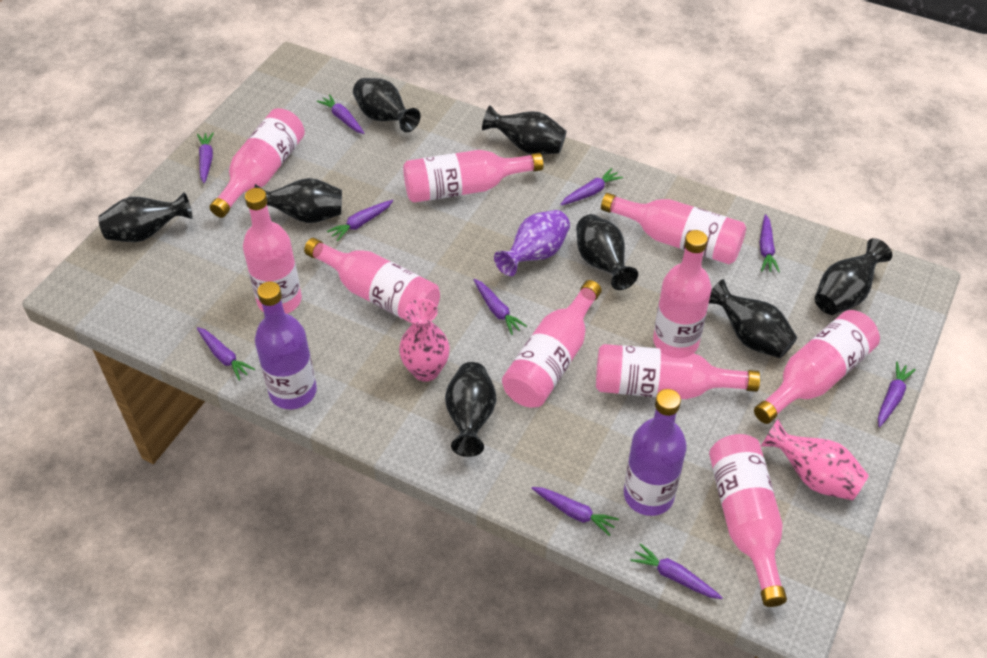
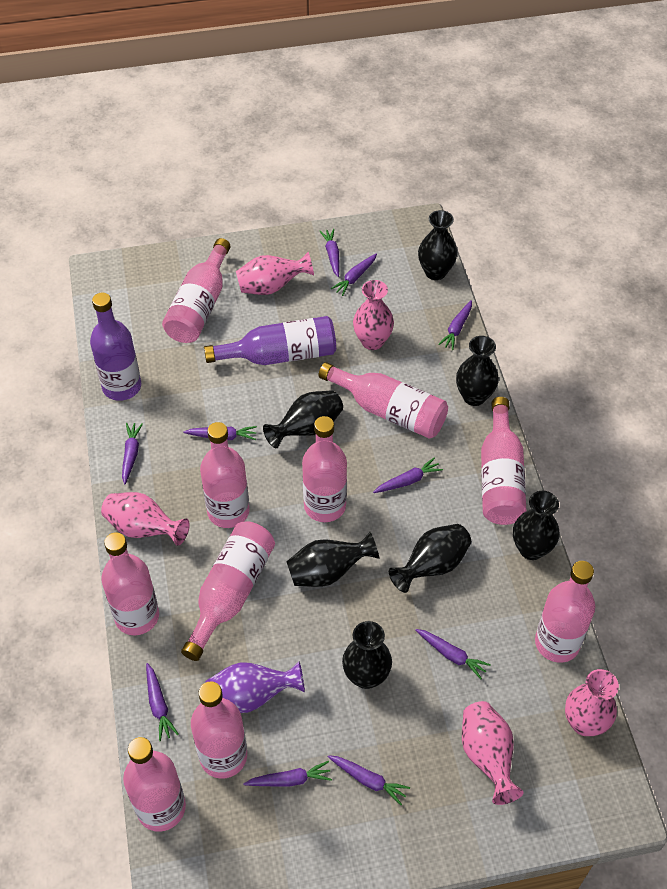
black vase: [98,192,193,242] [254,178,342,223] [353,78,420,132] [445,362,496,457] [482,105,566,155] [576,214,638,290] [709,279,797,358] [815,238,892,315] = 8 -> [263,390,343,448] [286,532,379,587] [342,621,392,689] [389,524,471,593] [418,210,457,280] [456,336,499,406] [513,491,559,560] = 7
pink vase: [399,299,450,382] [761,419,869,500] = 2 -> [101,492,190,546] [236,252,314,295] [353,280,394,350] [462,701,524,805] [565,669,619,736] = 5

